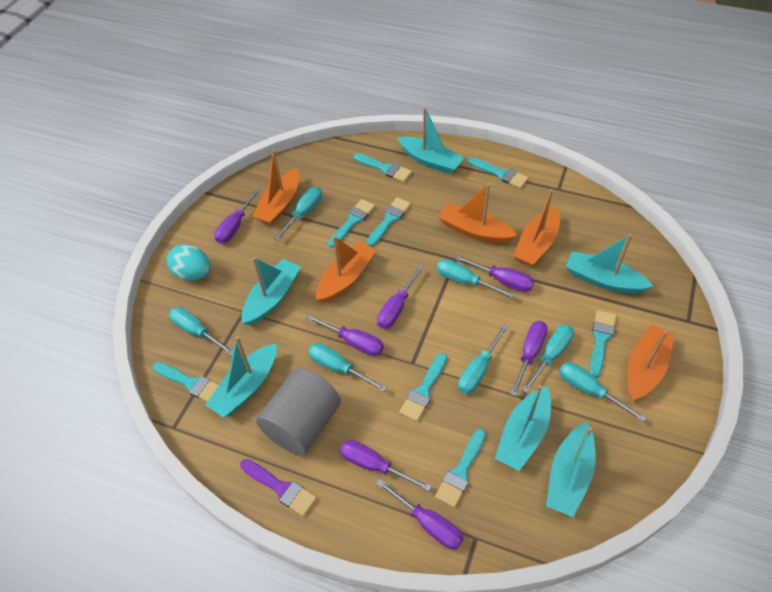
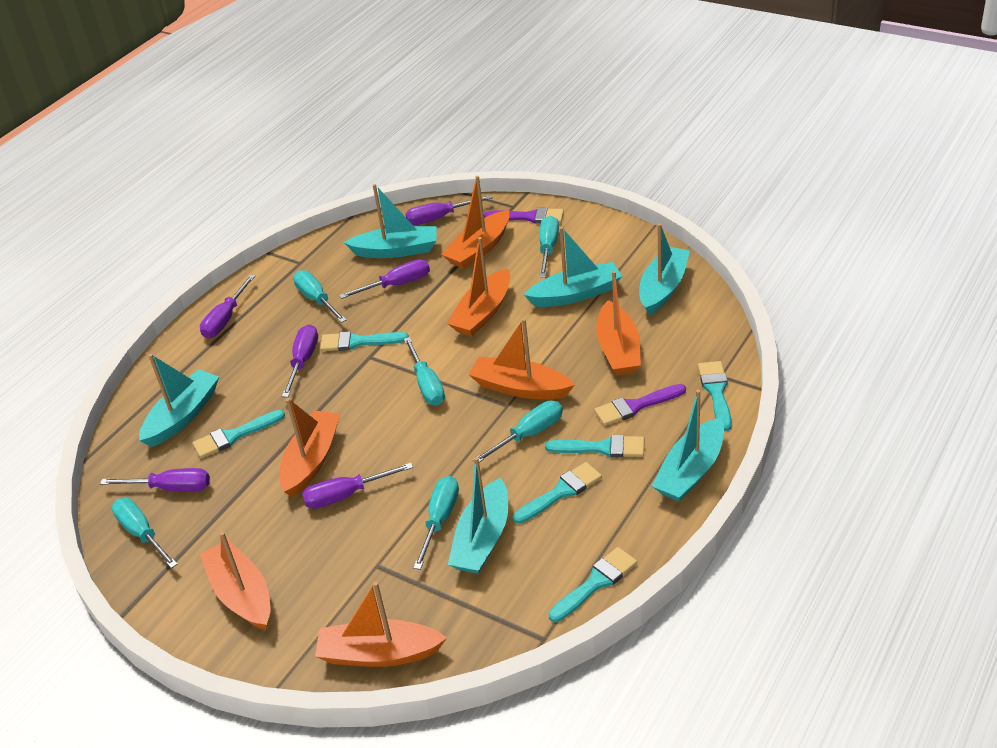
grey cylinder: [256,368,341,455] = 1 -> none = 0
orange boat: [252,149,299,225] [316,236,376,303] [438,184,517,243] [513,189,560,266] [627,324,674,400] = 5 -> [199,532,270,630] [279,398,340,497] [315,582,447,667] [441,176,510,269] [447,237,510,337] [468,318,575,399] [596,271,641,375] = 7
purple brush: [240,459,317,516] = 1 -> [484,207,564,224] [594,384,686,426] = 2
purple screwdriver: [214,188,260,244] [306,314,384,356] [340,440,432,491] [375,479,463,549] [377,265,424,329] [455,256,534,292] [510,321,548,396] = 7 -> [100,468,210,492] [200,274,255,338] [282,325,318,397] [302,463,413,509] [339,259,430,299] [405,195,493,225] = 6
turquoise brush: [153,362,219,402] [328,199,375,248] [354,153,412,182] [367,197,411,247] [399,353,447,421] [435,429,486,508] [468,157,529,188] [589,310,616,377] = 8 -> [193,410,285,458] [320,331,409,351] [513,462,602,524] [545,435,644,458] [549,547,637,622] [698,361,732,431] = 6
turquoise egg: [167,244,211,281] = 1 -> none = 0
turquoise screwdriver: [169,307,233,356] [274,187,322,240] [308,343,387,392] [437,259,515,298] [458,324,509,394] [522,325,574,393] [559,362,647,422] = 7 -> [112,498,178,568] [293,270,347,323] [404,337,445,405] [413,476,459,570] [473,401,563,462] [539,216,559,277] = 6

